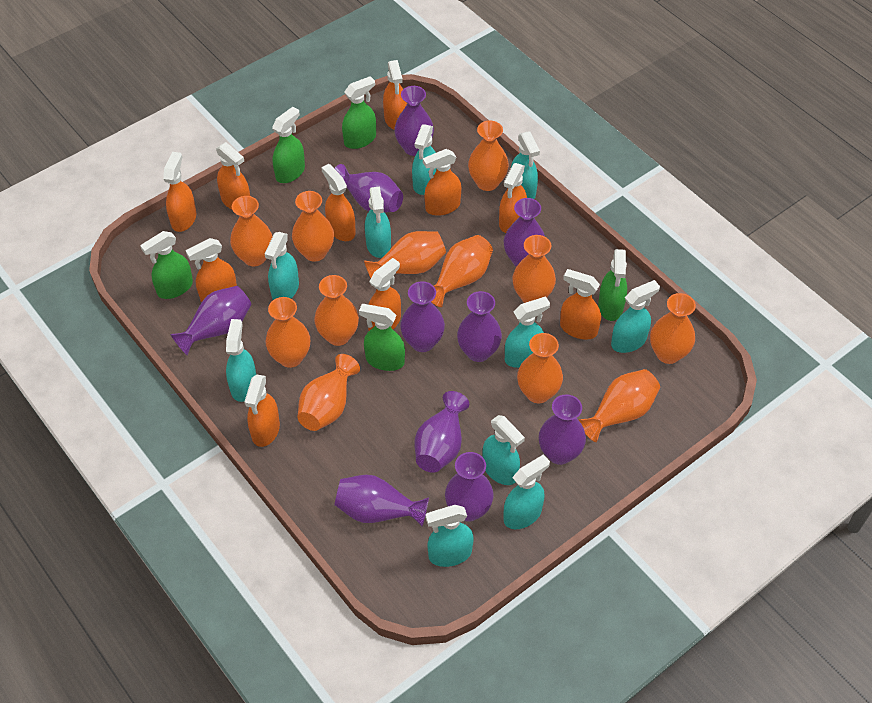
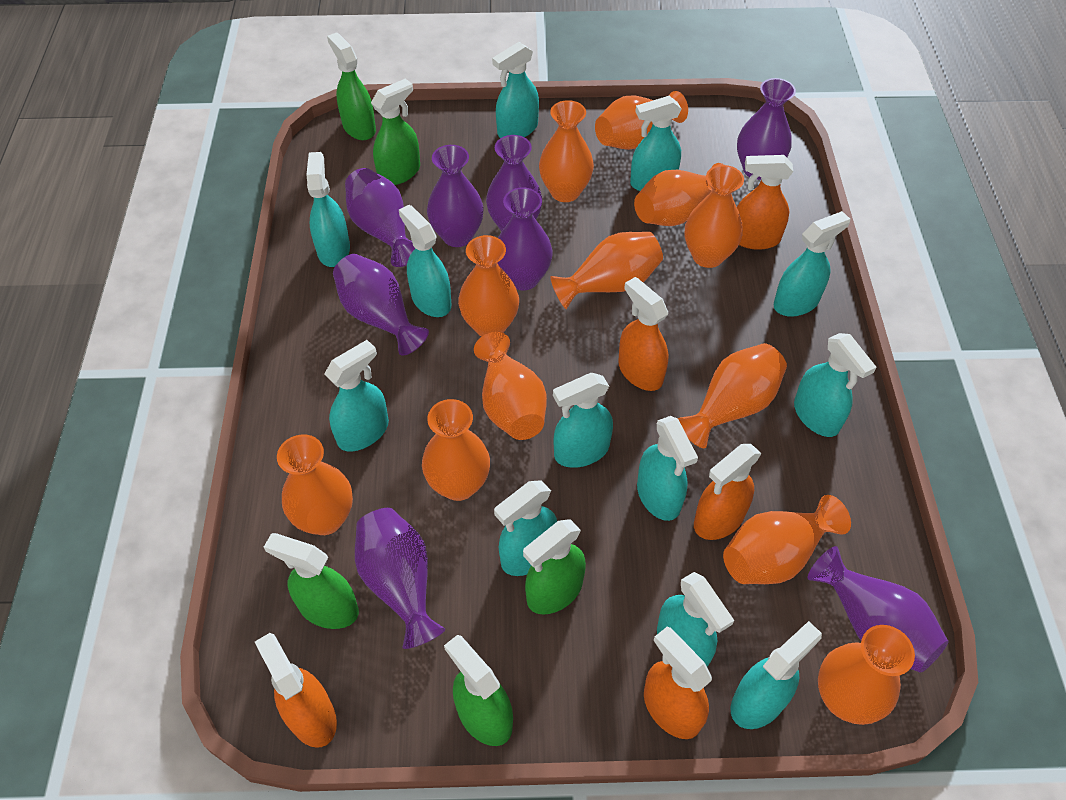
orange spray bottle: [163,152,196,232] [186,238,237,302] [216,142,250,209] [244,374,280,447] [321,164,356,241] [368,258,401,331] [383,60,407,129] [423,149,461,216] [499,163,527,233] [560,269,601,340] = 10 -> [255,633,337,748] [618,277,668,391] [644,627,712,739] [694,444,762,540] [737,155,793,250] = 5
purple vase: [170,286,252,356] [334,164,403,213] [334,475,429,526] [394,86,434,156] [400,281,445,352] [415,391,469,473] [445,452,494,522] [457,291,502,362] [504,198,545,267] [539,394,586,465] = 10 -> [333,254,429,356] [345,168,415,267] [355,508,445,649] [427,145,484,247] [486,135,542,232] [497,187,553,290] [737,78,796,180] [808,546,949,673] = 8
turquoise spray bottle: [226,319,256,402] [264,232,299,300] [365,187,391,258] [412,124,437,195] [425,505,474,567] [482,415,525,485] [503,454,550,529] [505,296,550,368] [511,131,540,199] [611,280,660,353] = 10 -> [306,152,350,267] [324,340,389,452] [399,205,451,317] [492,42,539,138] [494,480,557,576] [553,373,613,468] [630,96,681,191] [637,416,698,521] [657,572,734,667] [730,621,822,729] [774,211,850,317] [794,333,876,437] = 12

